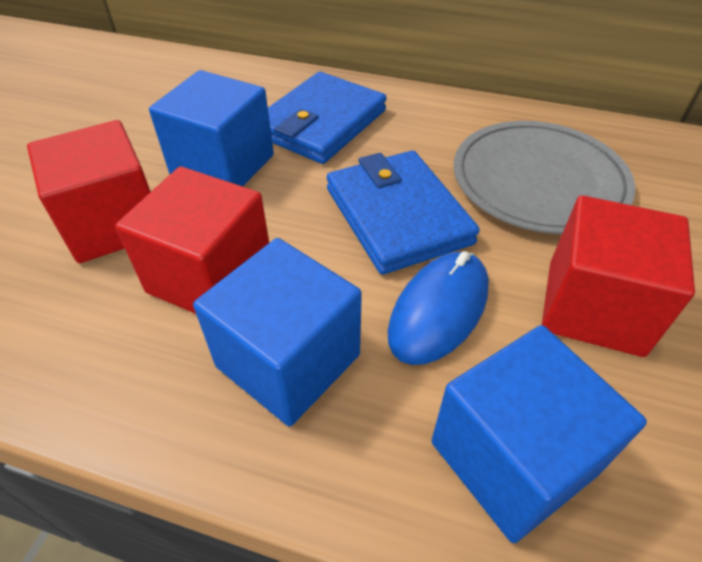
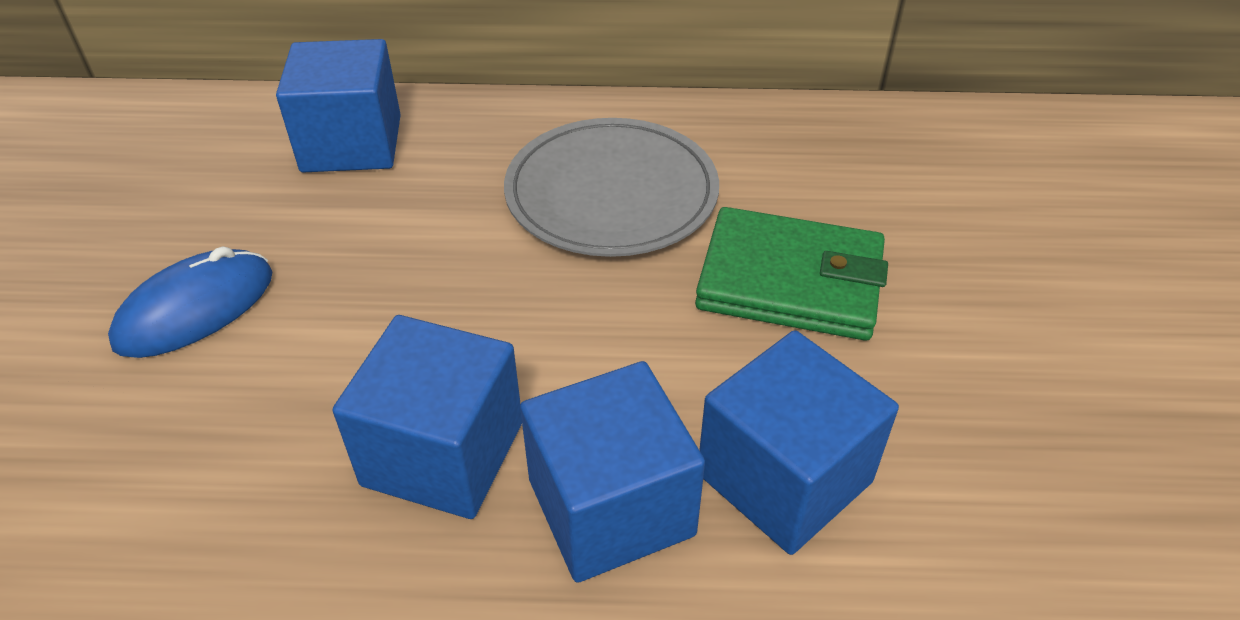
blue cube: [149,70,274,186] [193,238,362,426] [431,325,647,543] = 3 -> [276,39,401,173] [333,315,522,519] [520,361,705,583] [700,330,899,555] = 4
blue wallet: [268,72,387,164] [327,150,480,275] = 2 -> none = 0
green wallet: none = 0 -> [695,207,888,341] = 1
red cube: [27,120,151,263] [115,166,269,314] [542,195,695,357] = 3 -> none = 0

